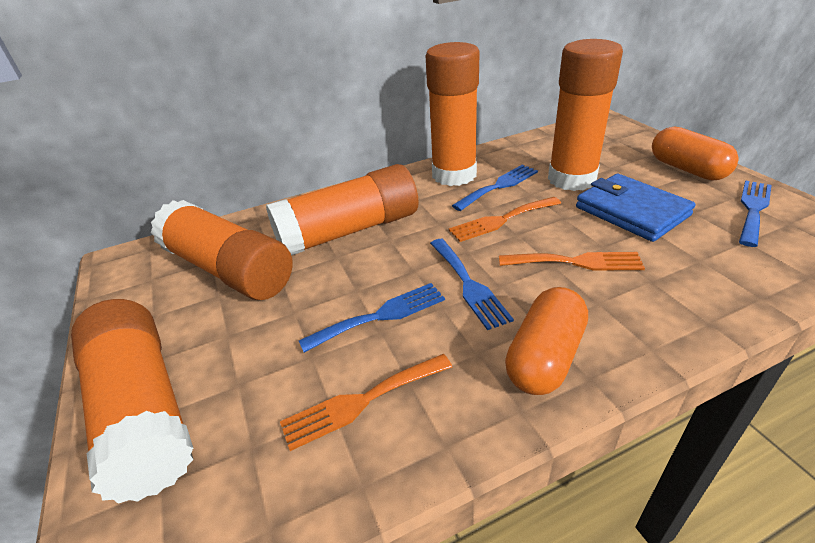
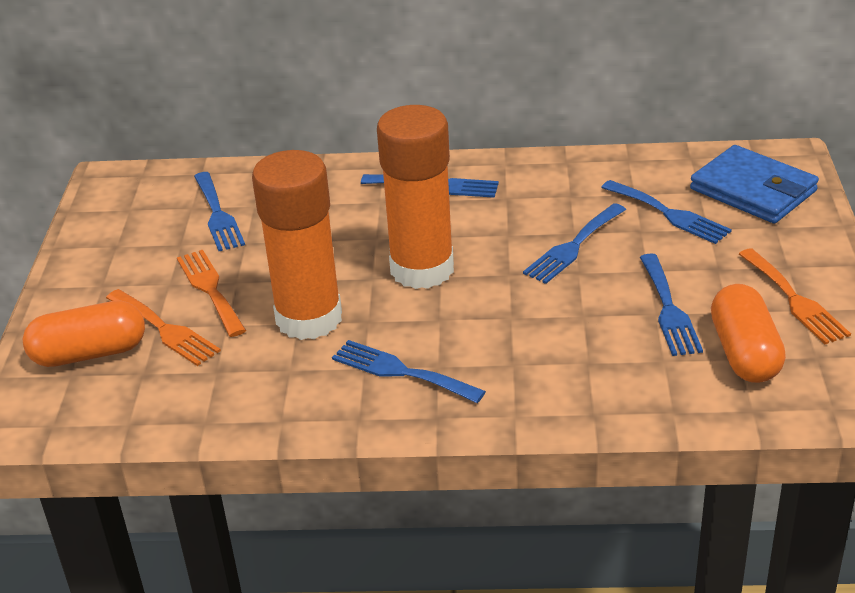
blue fork: [299,283,445,353] [430,239,514,330] [452,165,538,211] [739,181,772,247] = 4 -> [194,172,245,251] [332,340,486,403] [361,174,499,198] [523,203,626,284] [601,180,732,244] [640,254,703,356] = 6
orange glue stick: [71,299,194,504] [150,200,293,300] [266,164,419,256] [426,42,480,186] [548,39,623,191] = 5 -> [252,150,342,340] [377,105,454,289] = 2

